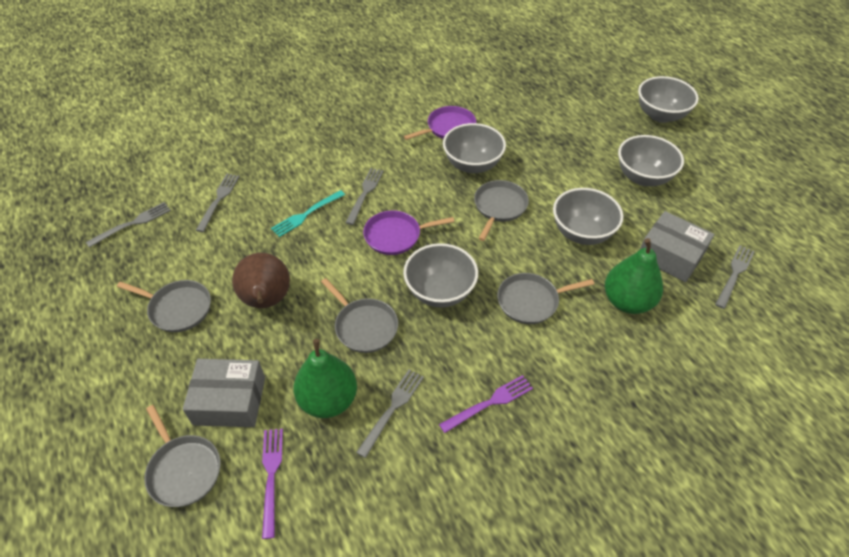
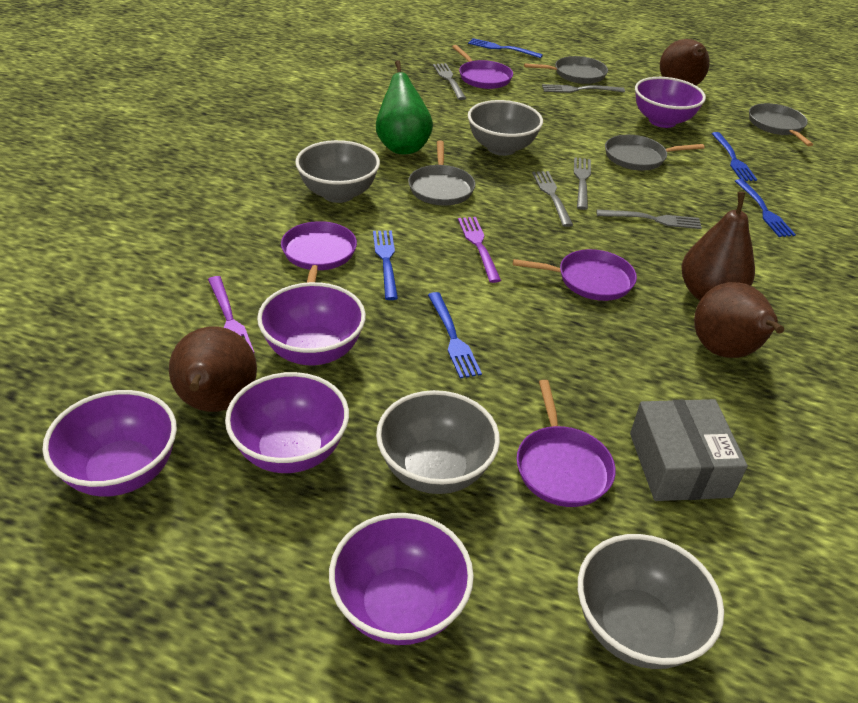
blue fork: none = 0 -> [373,230,398,300] [428,292,482,379] [468,38,543,58] [711,132,757,181] [735,179,796,237] = 5
brown pear: [232,253,290,308] = 1 -> [169,326,257,412] [660,39,710,86] [681,192,755,300] [694,282,784,358] = 4
green pear: [294,339,357,418] [605,238,663,314] = 2 -> [376,60,433,154] = 1
grey bowl: [403,243,478,307] [443,123,506,173] [553,188,623,245] [618,135,684,186] [638,76,699,123] = 5 -> [295,140,380,203] [376,390,500,494] [468,100,543,156] [578,534,724,669] = 4
grey box: [183,359,265,427] [640,211,714,282] = 2 -> [630,399,748,501] = 1
grey pan: [117,280,211,332] [144,405,220,507] [321,278,398,353] [474,180,529,241] [497,273,594,324] = 5 -> [408,140,475,206] [524,56,608,84] [605,135,705,171] [749,103,813,146] = 4
purple bowl: none = 0 -> [42,390,177,497] [225,372,349,473] [257,282,366,365] [329,513,474,645] [635,77,706,128] = 5
purple pan: [363,210,454,255] [404,106,476,140] = 2 -> [281,221,357,283] [452,45,513,89] [513,249,637,301] [517,380,616,507] = 4
turquoise fork: [271,190,345,237] = 1 -> none = 0

